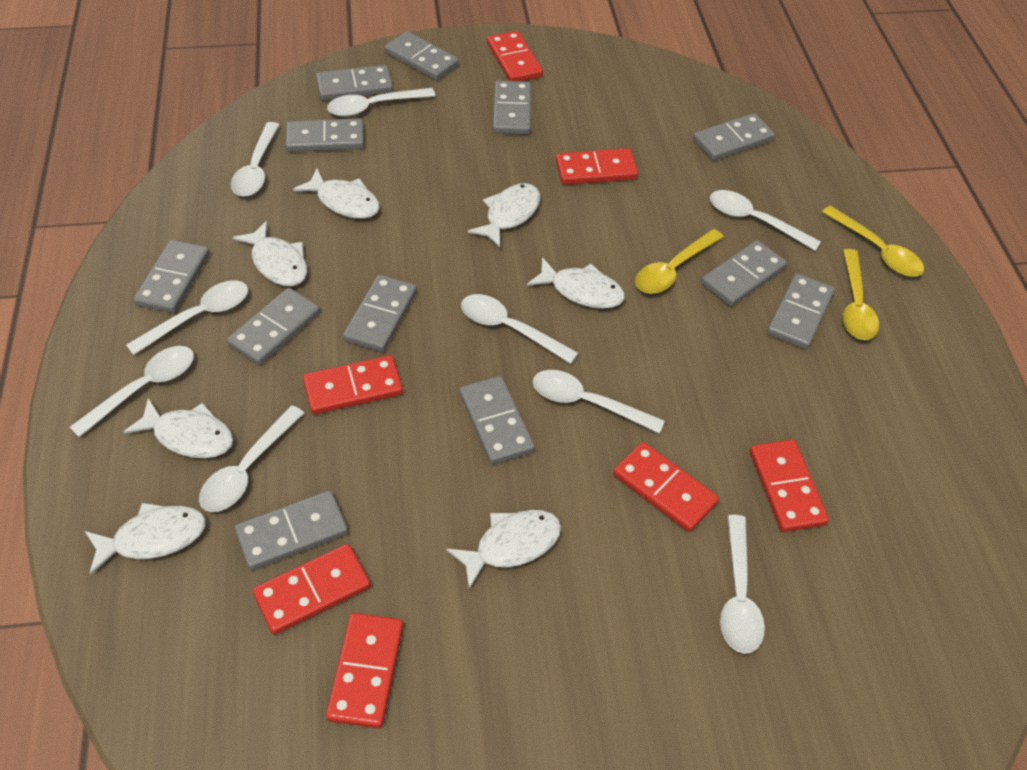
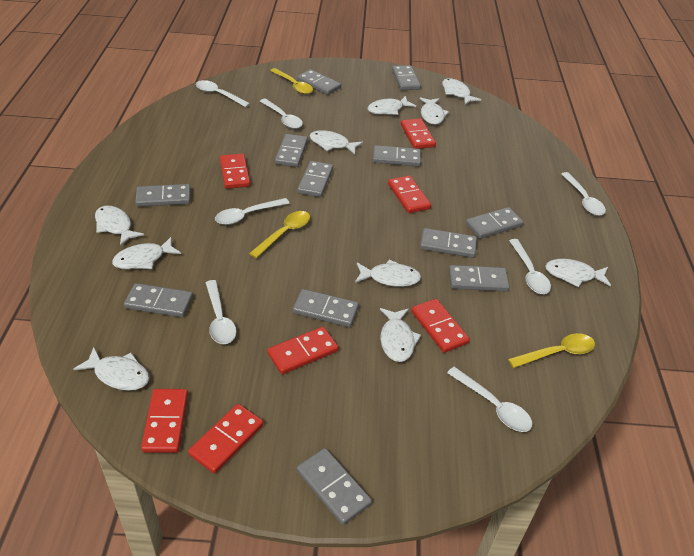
white fish: [85,503,206,575] [123,398,234,459] [232,221,307,286] [293,169,380,219] [446,510,561,589] [467,183,540,248] [527,257,625,309] = 7 -> [73,347,149,391] [95,206,144,246] [112,237,181,269] [309,130,363,154] [355,260,421,287] [367,96,416,115] [380,308,421,362] [420,97,449,125] [442,78,481,105] [545,259,611,288] = 10
white spoon: [70,346,194,437] [126,280,248,355] [199,405,304,512] [231,122,280,196] [327,88,435,117] [461,294,578,364] [533,370,665,434] [710,190,821,251] [720,515,765,654] = 9 -> [196,80,250,107] [206,280,237,344] [215,198,290,225] [260,99,303,129] [447,367,532,432] [509,239,551,294] [561,172,606,216] = 7

